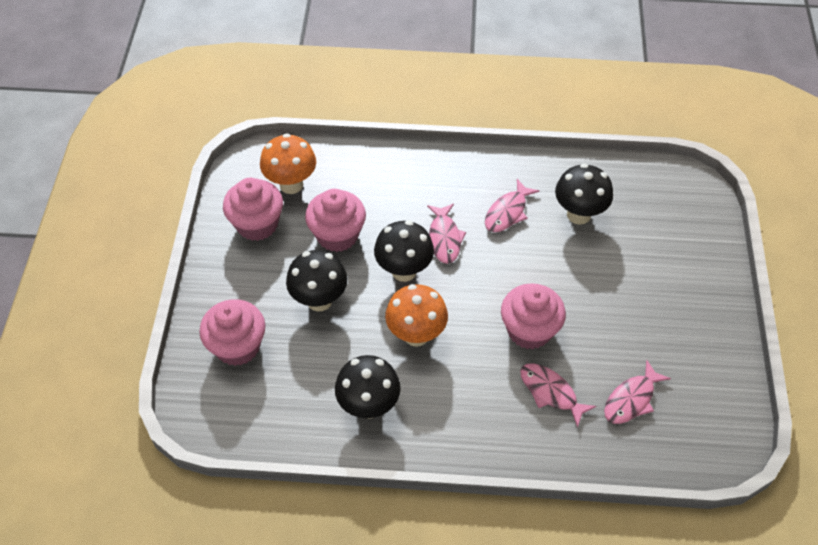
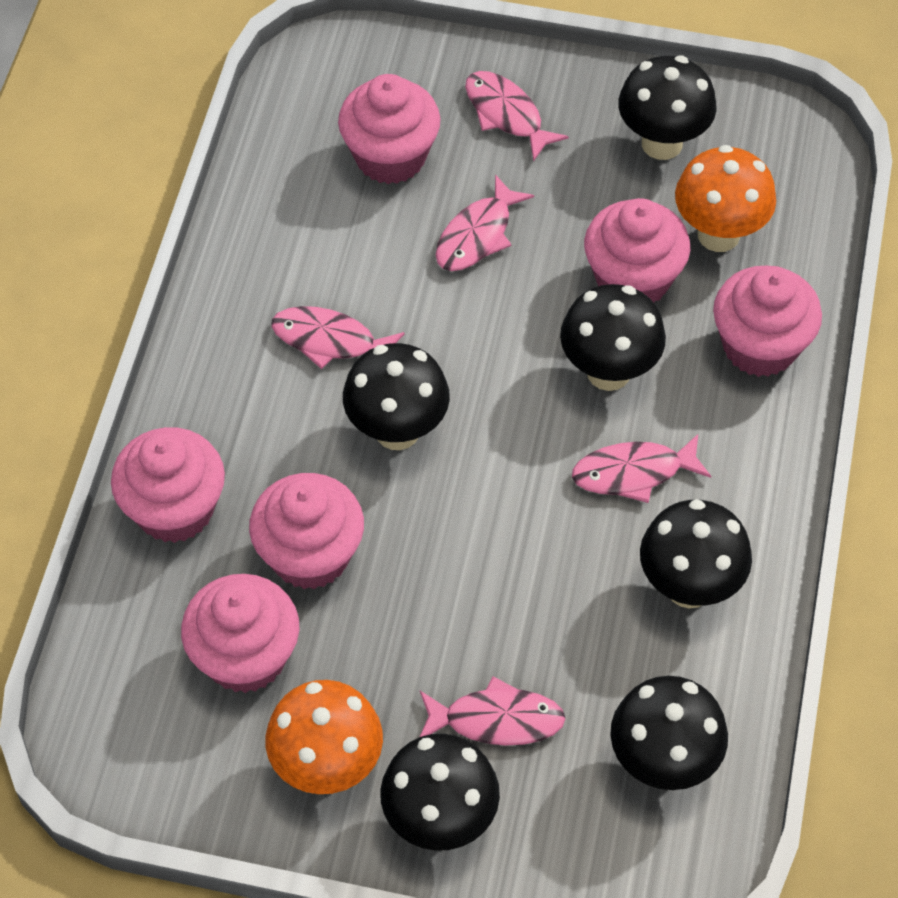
black mushroom: [286,250,347,311] [335,355,401,419] [374,220,434,282] [555,163,613,225] = 4 -> [343,343,450,450] [380,734,500,851] [560,284,666,391] [610,676,728,790] [618,55,717,160] [640,499,752,608] = 6
pink cupcake: [199,299,265,366] [223,178,283,241] [305,189,366,252] [501,283,566,349] = 4 -> [111,427,225,543] [181,574,299,693] [249,473,364,589] [338,74,441,184] [584,198,690,303] [713,265,822,377] = 6
pink fish: [427,204,466,264] [485,179,539,232] [520,363,596,428] [604,360,671,424] = 4 -> [271,306,405,369] [420,676,566,746] [436,174,534,271] [465,71,569,162] [572,434,711,503] = 5

